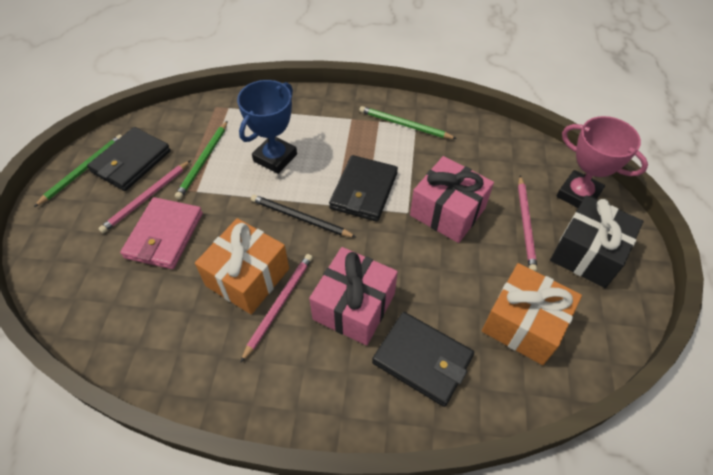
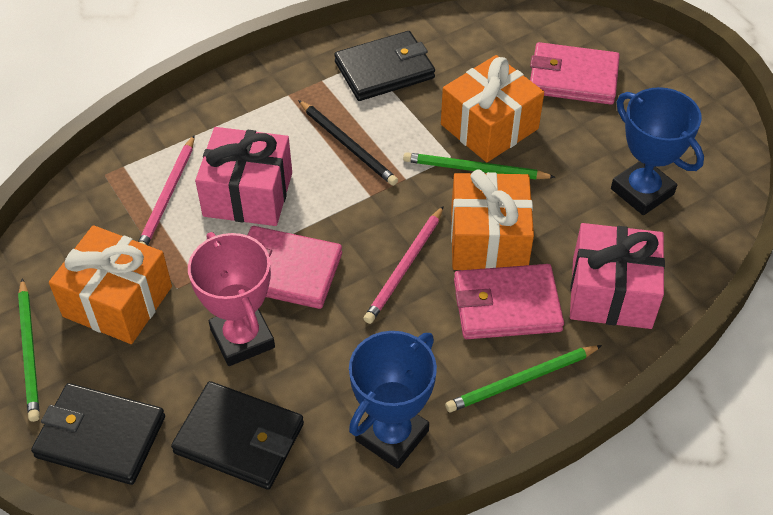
black gift: [550,195,644,288] = 1 -> none = 0
blue trophy: [237,80,297,174] = 1 -> [349,331,437,469] [611,87,704,215] = 2
orange gift: [195,218,289,314] [482,263,582,365] = 2 -> [49,225,172,344] [441,55,544,162] [451,170,534,270] = 3
pink pencil: [98,160,191,233] [241,254,313,362] [518,176,537,272] = 3 -> [138,135,195,245] [364,206,444,324] = 2
pink wallet: [120,197,203,269] = 1 -> [247,226,342,309] [454,264,564,339] [530,42,620,105] = 3

